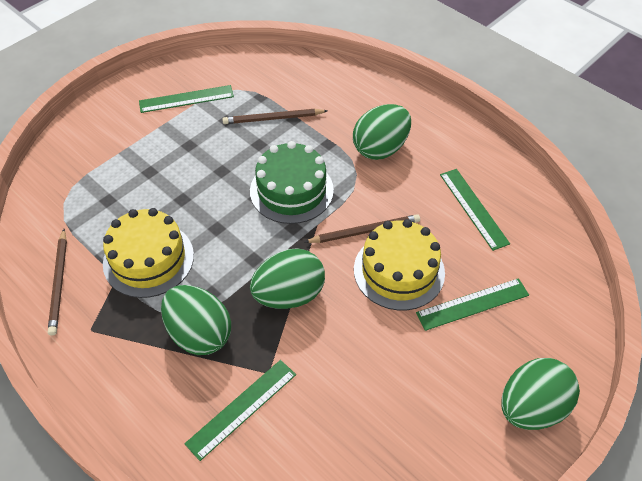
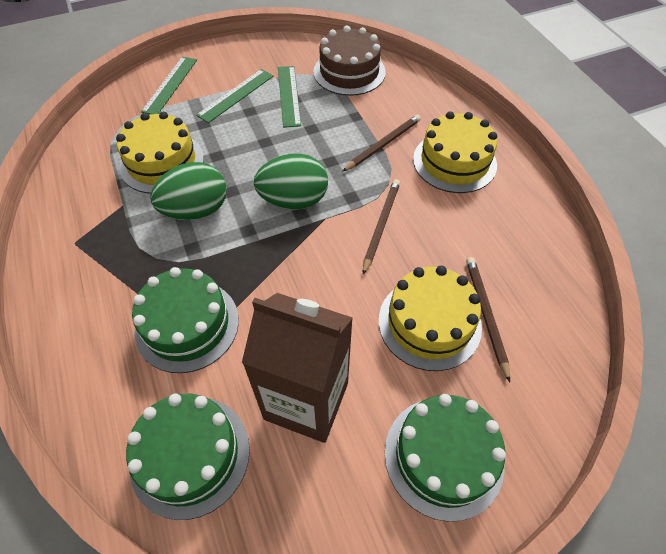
brown cake: none = 0 -> [313,26,386,96] = 1
brown carton: none = 0 -> [242,293,353,443] = 1
green cake: [250,141,334,224] = 1 -> [126,394,250,520] [132,267,239,373] [385,394,506,522] = 3
green egg: [161,285,231,355] [250,248,325,309] [353,104,411,160] [501,358,580,430] = 4 -> [150,162,227,220] [254,153,328,210] = 2
green ruler: [139,85,234,113] [185,360,296,461] [416,278,529,331] [440,169,510,251] = 4 -> [141,57,197,114] [196,69,274,123] [278,66,301,128] = 3
yellow cake: [103,208,194,298] [354,219,445,310] = 2 -> [116,112,204,194] [379,266,482,371] [413,111,497,193] = 3

